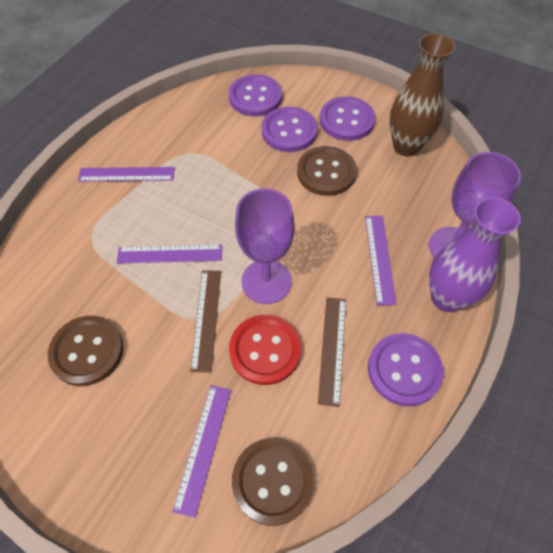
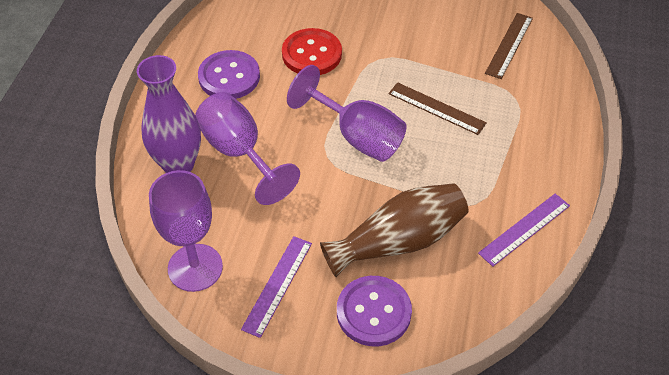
brown button: [48,316,124,386] [232,438,314,526] [297,146,357,196] = 3 -> none = 0
purple button: [229,74,282,116] [262,107,318,152] [320,96,375,141] [368,333,444,406] = 4 -> [198,50,260,99] [337,276,412,346] = 2
purple goblet: [235,188,295,304] [429,152,521,258] = 2 -> [149,170,223,292] [195,92,300,205] [287,65,407,162] = 3
purple ruler: [78,167,175,182] [117,244,222,263] [172,385,231,518] [365,216,397,305] = 4 -> [241,236,312,338] [478,193,570,267] = 2

